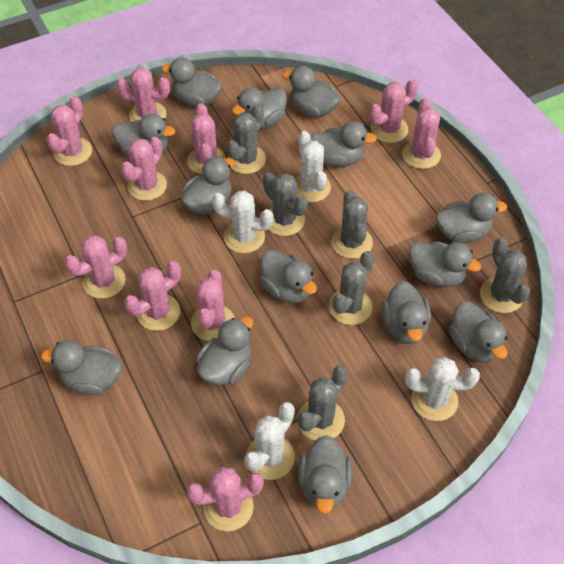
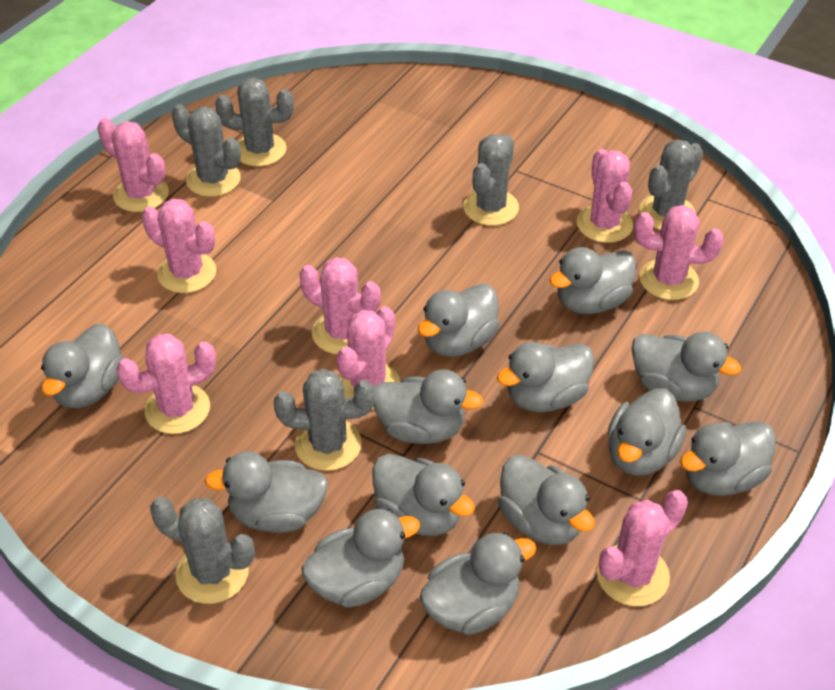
grey duck: [41,340,122,395] [112,114,176,156] [162,57,222,107] [181,157,235,215] [196,316,253,385] [232,87,287,130] [259,250,317,303] [282,66,340,118] [298,435,353,514] [310,121,377,167] [381,281,431,344] [409,241,481,287] [436,192,507,244] [449,301,507,363] = 14 -> [41,323,125,408] [205,451,329,533] [301,509,420,608] [372,454,475,536] [373,369,483,444] [418,283,500,357] [420,532,536,635] [497,342,594,412] [498,455,595,545] [549,247,637,314] [608,388,686,476] [632,332,741,402] [680,421,776,496] = 13
pink cactus: [47,96,92,166] [64,235,127,299] [116,67,170,122] [121,136,167,201] [124,261,181,331] [186,467,264,531] [187,103,226,175] [191,270,235,341] [369,79,418,143] [402,98,441,169] = 10 -> [97,118,169,212] [116,334,216,434] [142,199,216,293] [300,257,381,354] [336,306,400,409] [576,149,633,243] [596,490,688,606] [634,205,724,300] = 8
white cactus: [212,191,273,253] [244,402,295,480] [295,131,331,203] [405,357,480,421] = 4 -> none = 0

